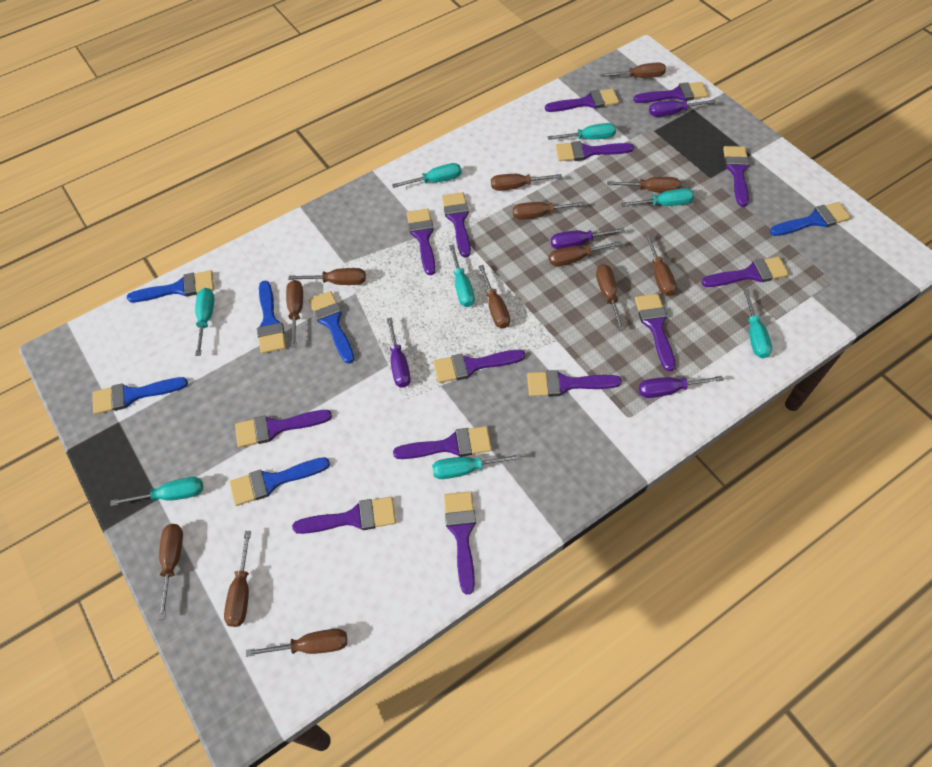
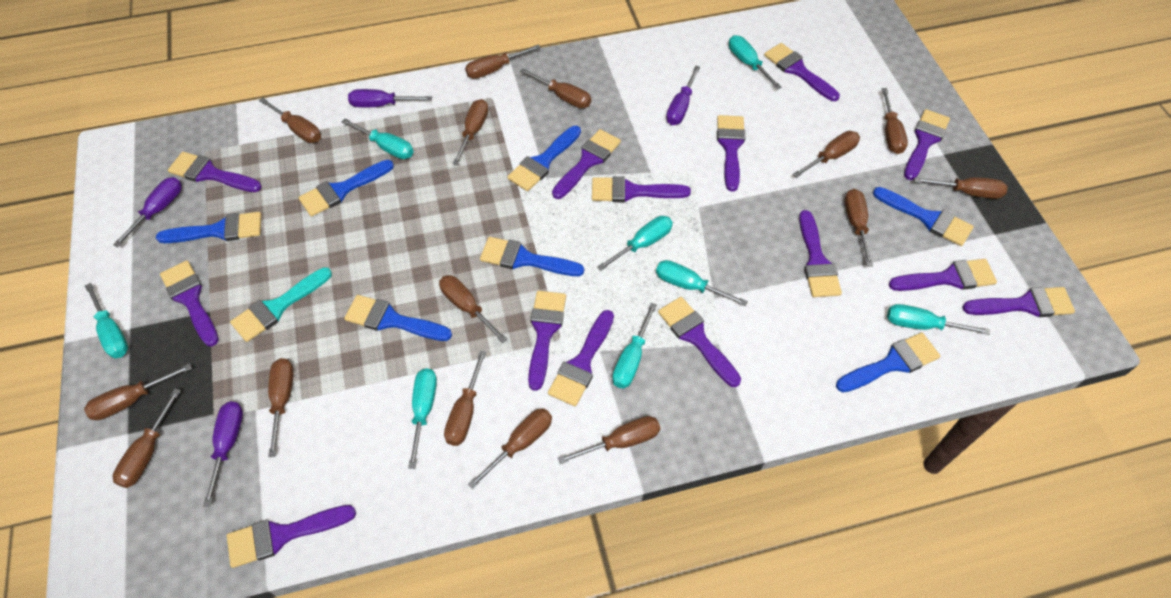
blue brush: [93,377,188,414] [127,270,214,302] [230,457,330,506] [257,280,286,354] [309,291,354,364] [770,202,851,236] = 6 -> [156,212,261,243] [298,160,394,217] [344,295,452,341] [480,237,584,276] [507,126,581,191] [836,332,940,392] [873,187,974,246] = 7
brown screwdriver: [158,524,183,619] [224,531,251,627] [246,629,347,657] [286,280,303,347] [288,268,366,285] [478,265,510,329] [491,174,562,191] [513,201,586,220] [549,241,623,266] [596,264,625,331] [601,62,666,78] [607,177,681,193] [645,234,676,296] = 13 -> [84,363,192,420] [113,389,181,488] [259,98,321,143] [268,358,294,457] [439,275,508,343] [444,350,487,446] [453,99,488,165] [465,45,541,79] [468,408,552,489] [520,69,591,108] [558,416,660,464] [792,131,860,178] [845,189,873,267] [882,88,908,154] [914,177,1008,199] = 15
turquoise brush: none = 0 -> [230,267,332,342] = 1

